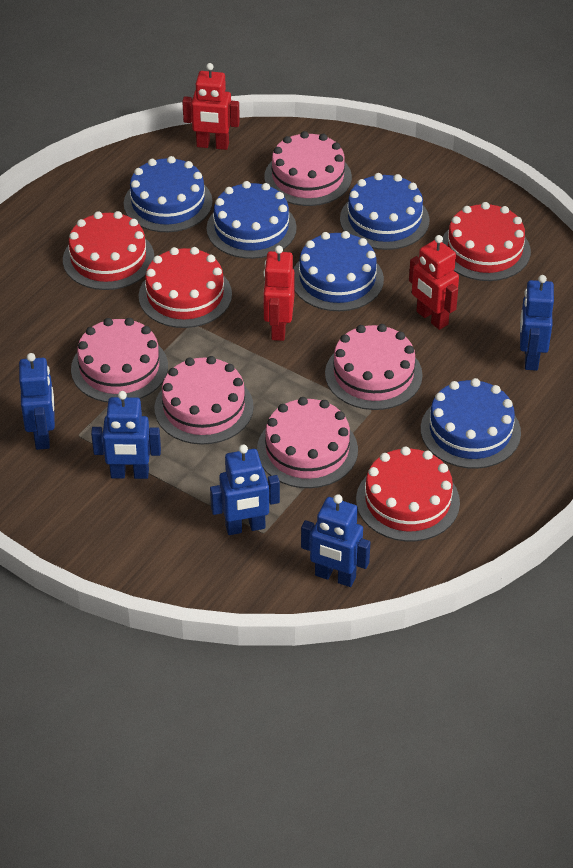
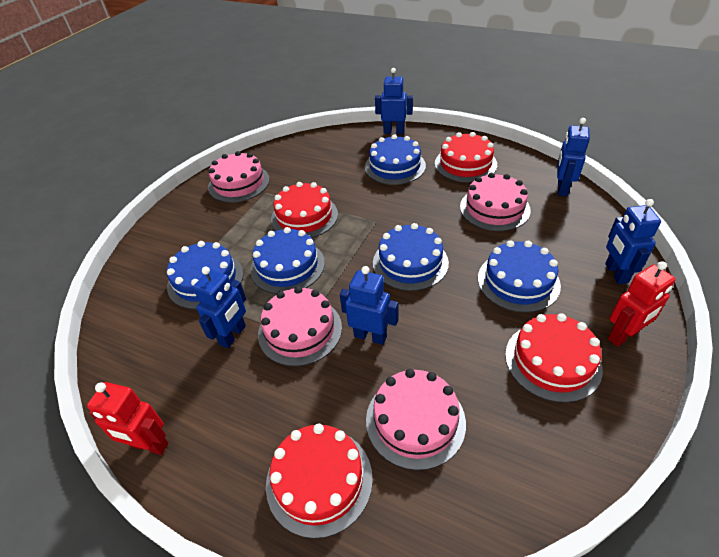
pink cake: [71,318,168,402] [154,356,254,445] [257,397,358,488] [264,131,352,206] [325,324,423,410] = 5 -> [208,151,270,203] [258,286,342,366] [366,369,466,470] [460,173,531,231] = 4
red robot: [182,63,240,150] [263,246,295,341] [409,235,459,330] = 3 -> [87,382,168,455] [608,261,676,346] = 2

